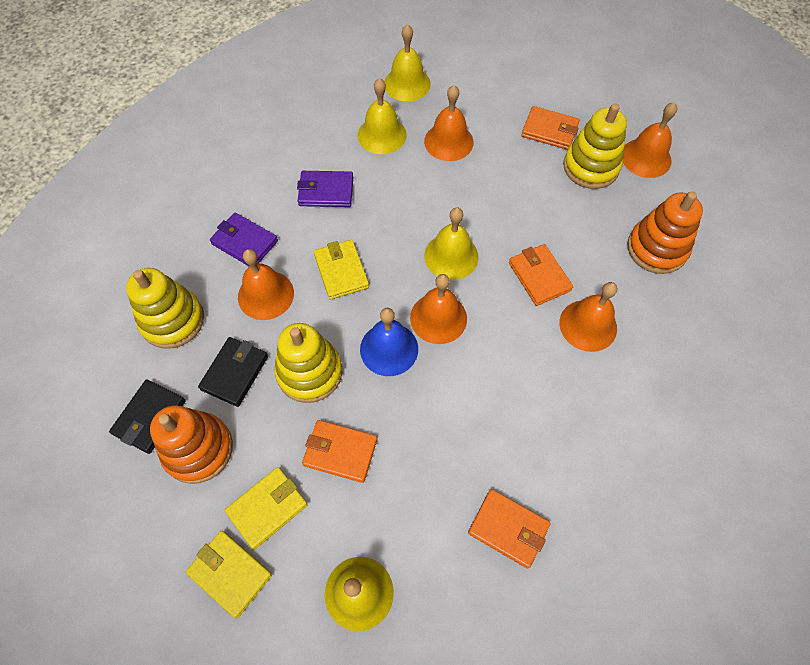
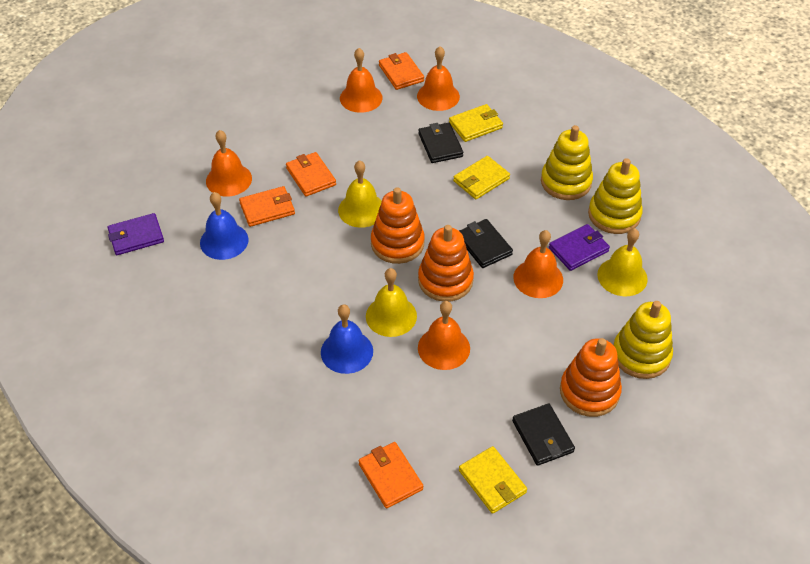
black wallet: [109,379,186,454] [198,337,268,407] = 2 -> [418,123,463,163] [459,219,513,268] [512,403,575,466] = 3
blue bell: [360,308,418,376] = 1 -> [200,192,249,260] [321,304,373,374] = 2
orange stacking toy: [150,405,233,484] [627,191,703,274] = 2 -> [371,187,425,264] [418,225,474,302] [560,338,622,417] = 3
yellow bell: [325,557,394,631] [358,78,406,154] [384,24,431,102] [424,207,479,280] = 4 -> [338,160,382,228] [366,268,417,337] [597,228,648,296] = 3

